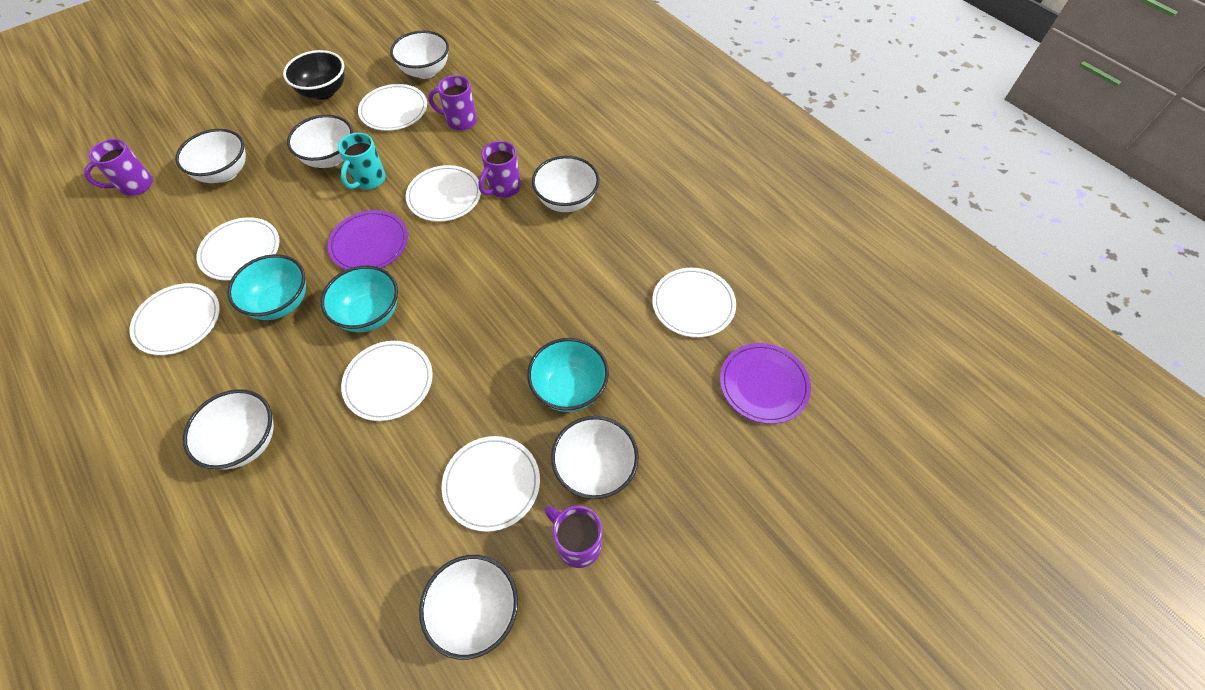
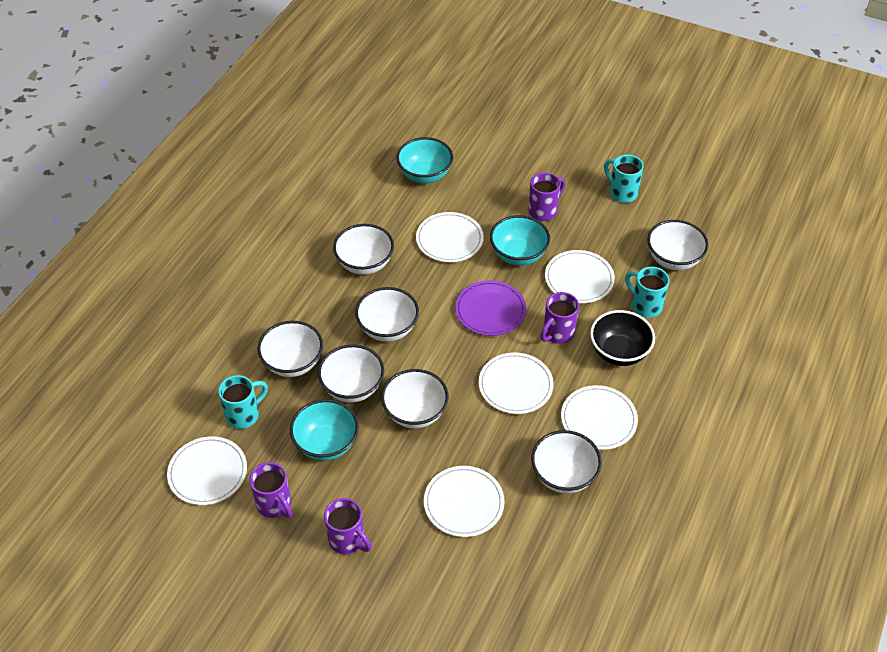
purple plate: [328,210,408,270] [720,343,811,424] = 2 -> [455,280,526,336] = 1
turquoise mug: [338,133,386,189] = 1 -> [218,375,268,429] [604,155,644,203] [625,267,669,318] = 3
white plate: [129,283,220,355] [196,217,280,281] [341,341,433,421] [358,84,427,131] [406,165,481,222] [442,436,540,532] [652,268,736,338] = 7 -> [167,436,247,505] [416,212,484,262] [424,466,504,537] [478,352,554,414] [545,250,615,303] [561,385,638,450] = 6

